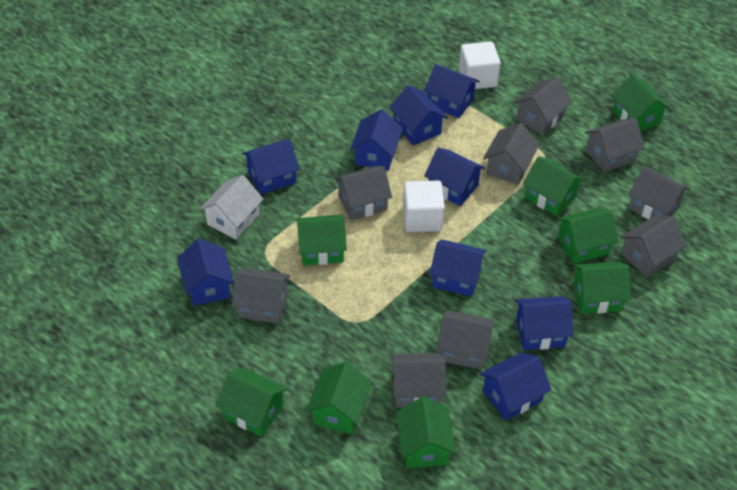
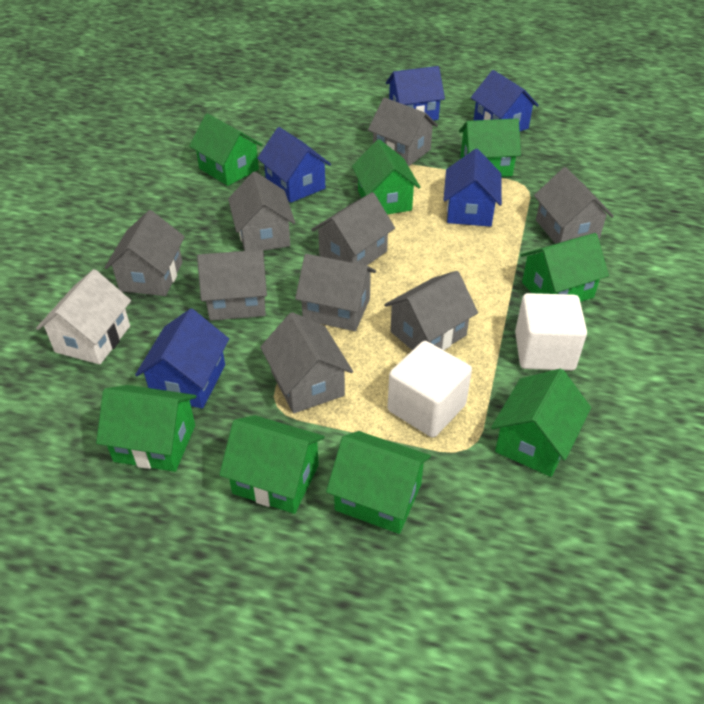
blue house: [177,238,234,306] [242,139,300,194] [350,109,403,171] [389,85,448,146] [424,64,480,118] [424,147,485,206] [429,239,487,297] [480,352,551,421] [515,296,573,350] = 9 -> [135,309,229,409] [257,127,331,203] [386,66,445,120] [444,149,502,227] [471,70,539,131] = 5

